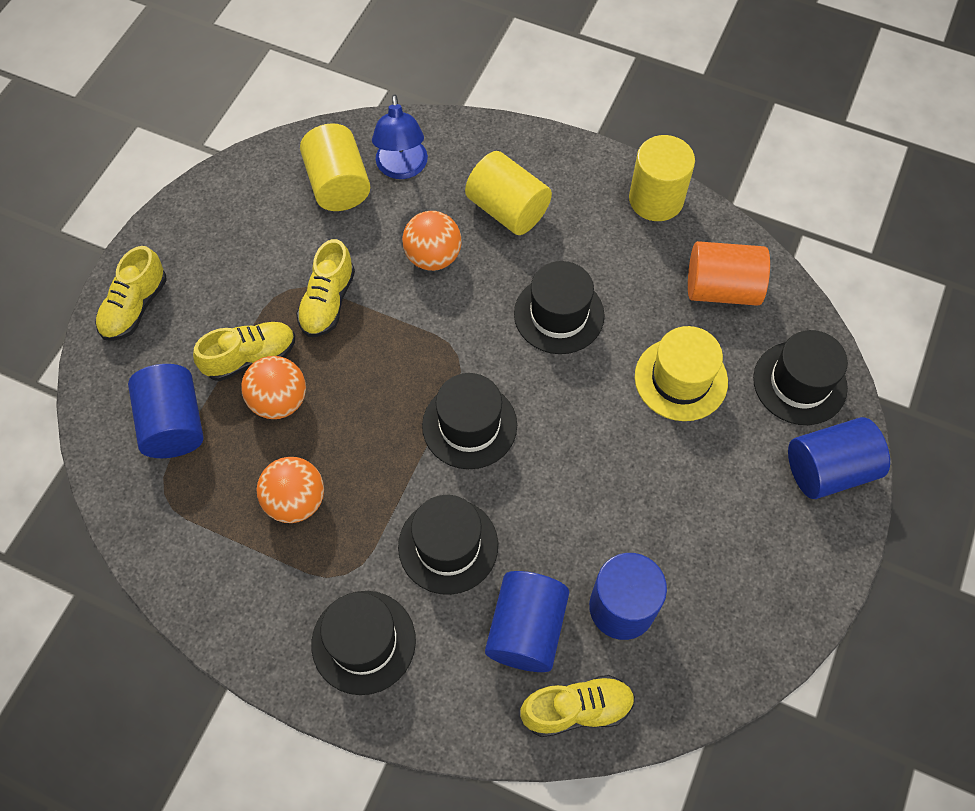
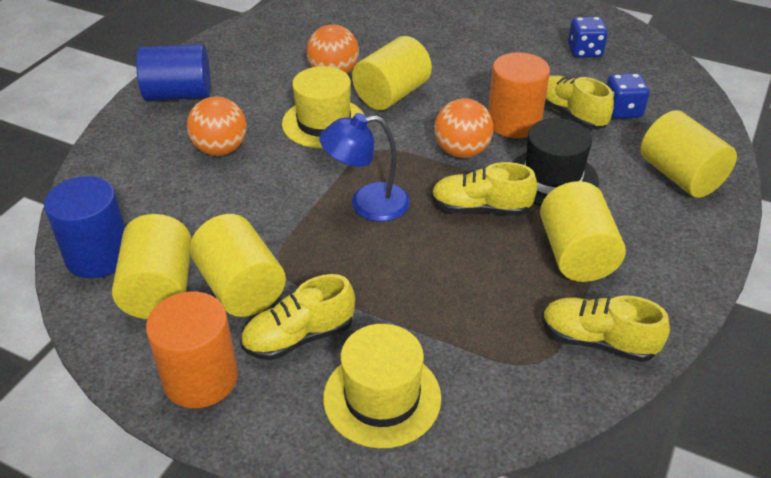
black hat: [311,591,416,695] [398,495,498,595] [422,373,517,469] [514,261,605,354] [753,330,848,425] = 5 -> [512,118,599,206] = 1
blue cylinder: [128,364,203,458] [485,571,569,672] [589,553,667,640] [788,417,890,499] = 4 -> [44,176,125,278] [136,44,211,101] = 2
blue dice: none = 0 -> [568,17,608,58] [607,73,649,119] = 2
orange cylinder: [688,241,770,306] = 1 -> [146,292,238,408] [488,52,550,138] = 2
yellow cylinder: [300,123,371,211] [465,151,552,235] [629,135,695,221] = 3 -> [112,214,191,319] [190,214,286,317] [352,36,432,110] [540,181,626,282] [640,110,737,198] = 5
yellow hat: [635,326,728,421] = 1 -> [282,66,364,148] [323,324,441,448] = 2

